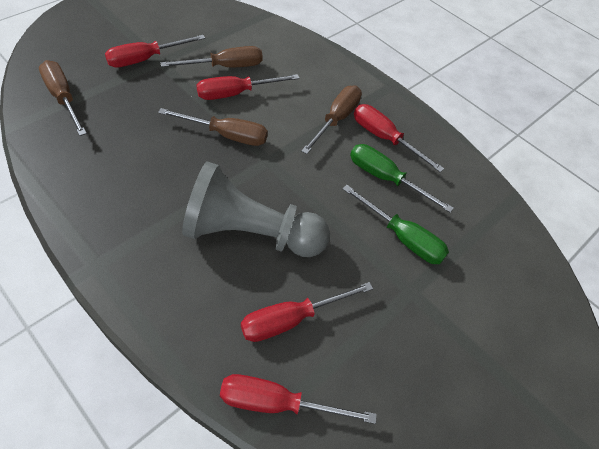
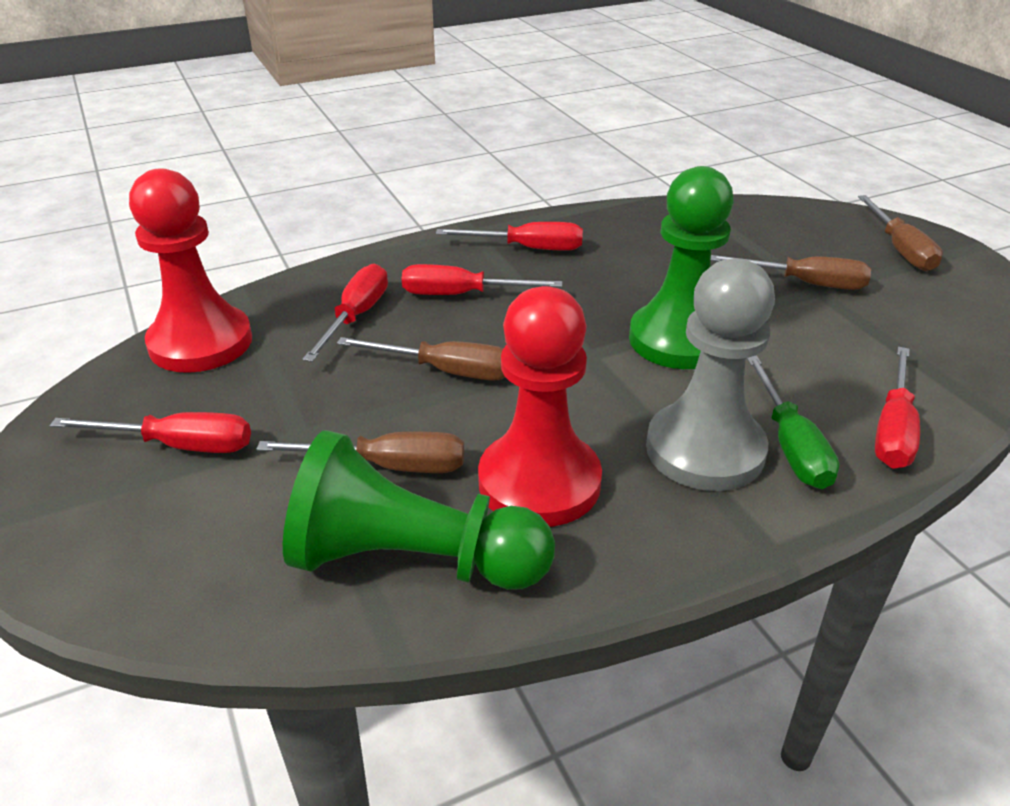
green pawn: none = 0 -> [283,430,555,590] [629,166,734,369] = 2
green screwdriver: [342,185,449,264] [350,144,454,213] = 2 -> [747,356,840,489] = 1
red pawn: none = 0 -> [129,168,252,373] [478,286,602,527] = 2

